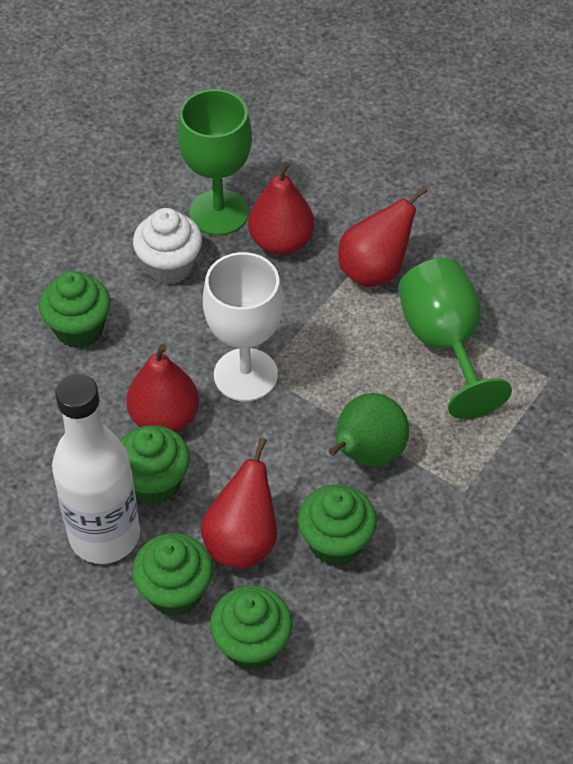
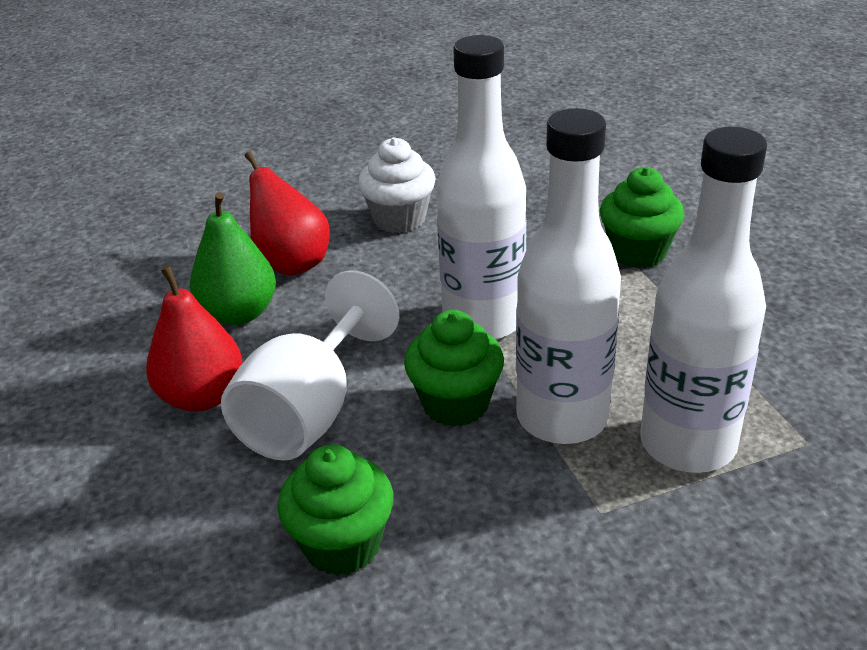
green cupcake: [39,271,111,348] [120,425,190,504] [132,533,213,616] [210,586,293,670] [298,484,377,566] = 5 -> [278,445,394,576] [404,310,504,427] [600,167,684,269] = 3
green goblet: [178,89,252,235] [398,258,512,419] = 2 -> none = 0
red pear: [126,344,199,432] [201,438,277,568] [248,162,314,255] [338,187,427,287] = 4 -> [146,266,243,412] [245,151,330,276] = 2
white bottle: [52,373,140,564] = 1 -> [436,35,527,340] [516,108,621,444] [640,127,767,473] = 3

